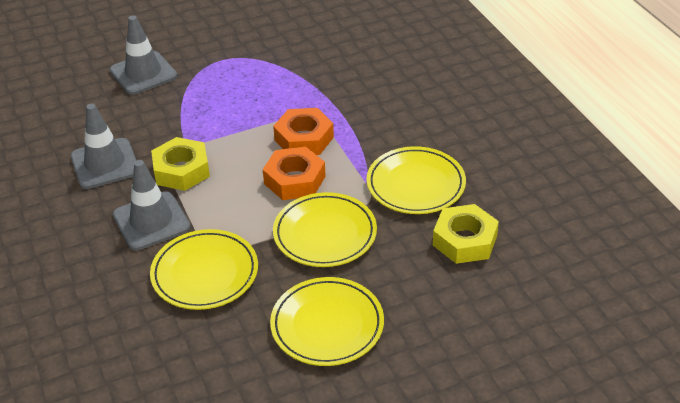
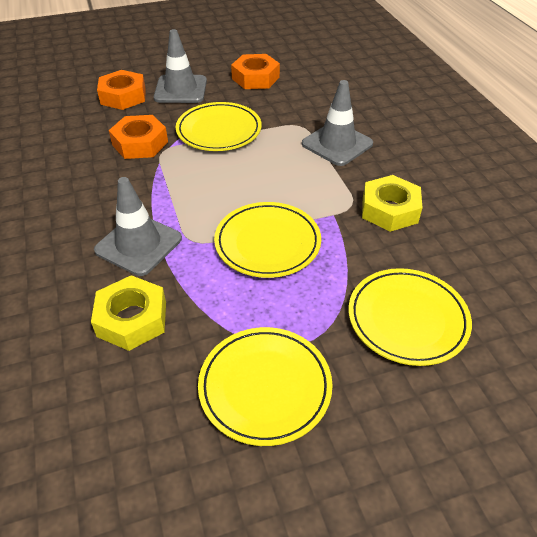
orange nut: [263,147,326,200] [273,108,334,155] = 2 -> [97,70,146,110] [109,115,168,159] [231,54,280,89] = 3

